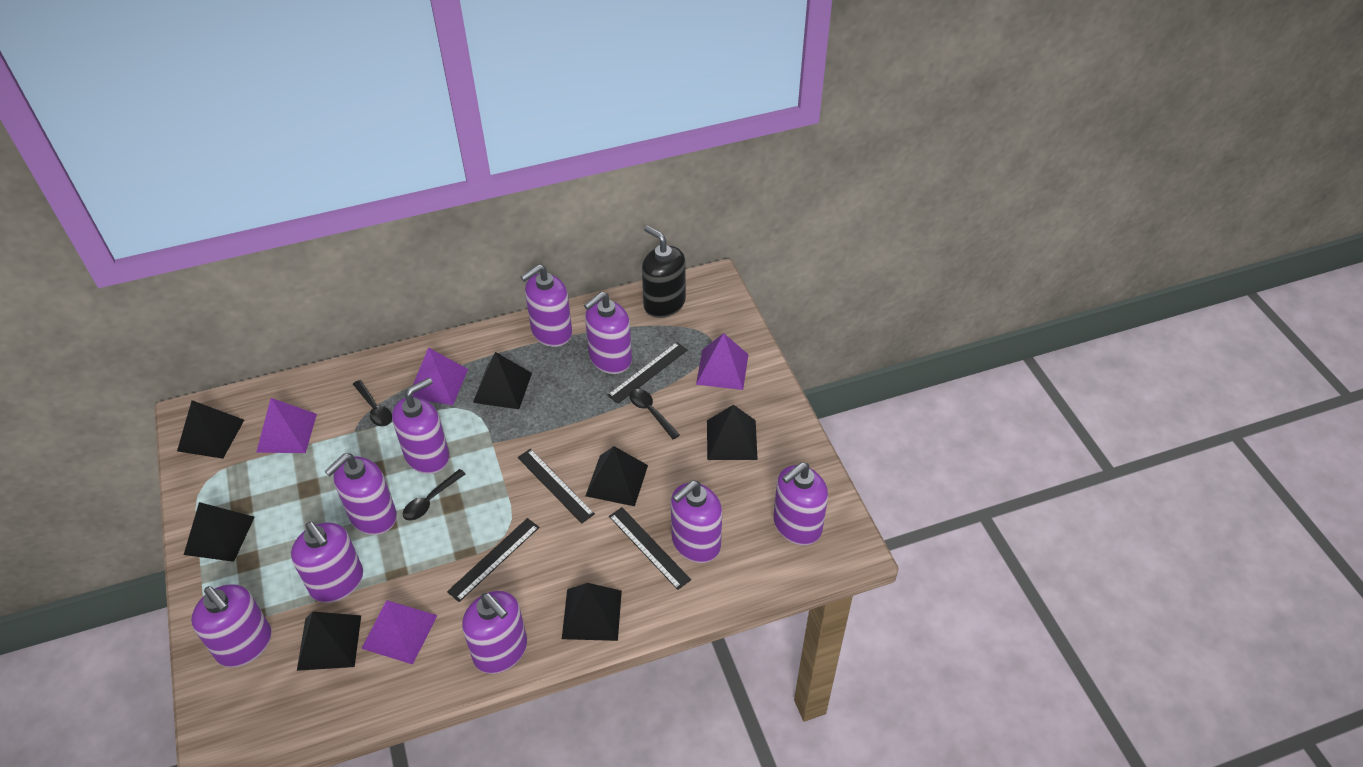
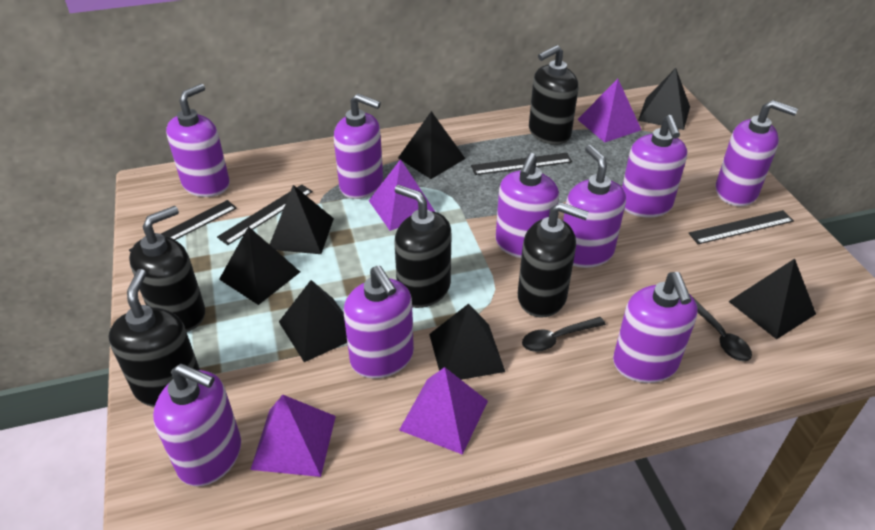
black soap dispenser: [642,226,686,318] = 1 -> [108,269,200,407] [129,206,205,332] [395,185,451,308] [518,202,589,318] [529,45,578,145] = 5
black spoon: [353,380,392,426] [403,469,465,521] [629,389,680,439] = 3 -> [522,317,606,352] [693,298,752,361] = 2

